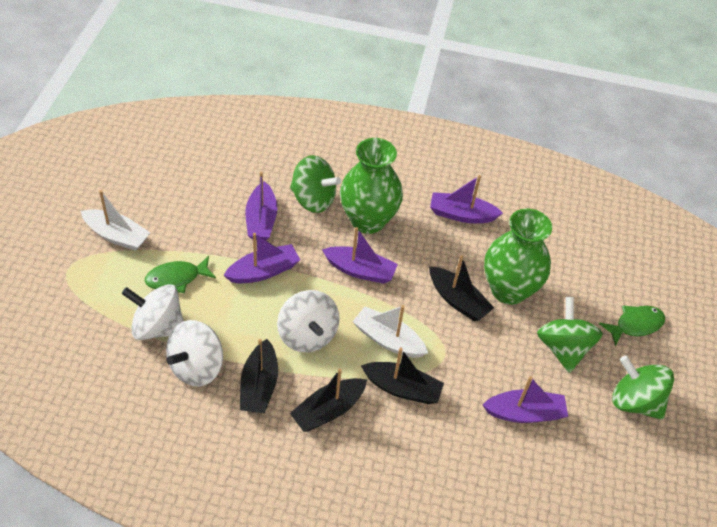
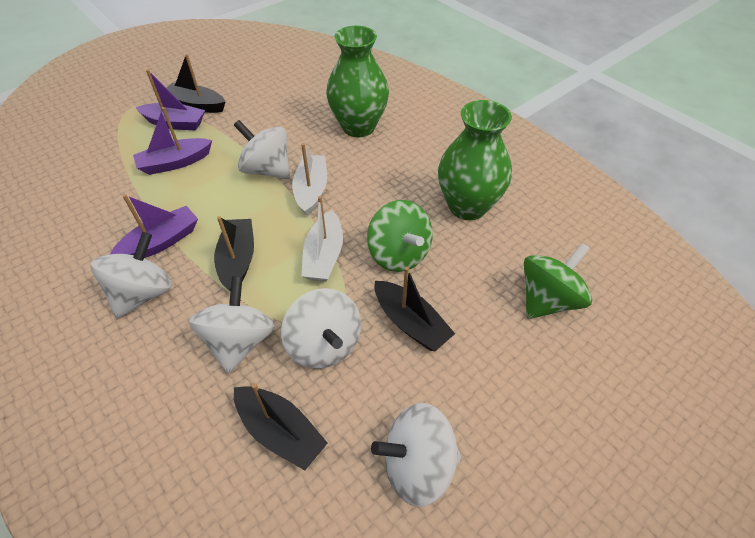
green fish: [145,256,216,293] [599,305,665,346] = 2 -> none = 0
green spinning top: [290,155,341,213] [537,297,603,373] [612,356,674,420] = 3 -> [367,200,433,272] [524,243,592,319] = 2
purple boat: [223,233,300,283] [245,172,277,240] [322,227,398,284] [430,175,503,223] [483,376,568,423] = 5 -> [110,194,198,258] [133,107,212,175] [135,69,205,131] = 3
white spinning top: [122,284,184,340] [166,320,223,386] [277,290,340,352] = 3 -> [90,232,172,318] [189,276,275,374] [234,120,290,179] [281,288,361,369] [371,403,462,507] = 5

